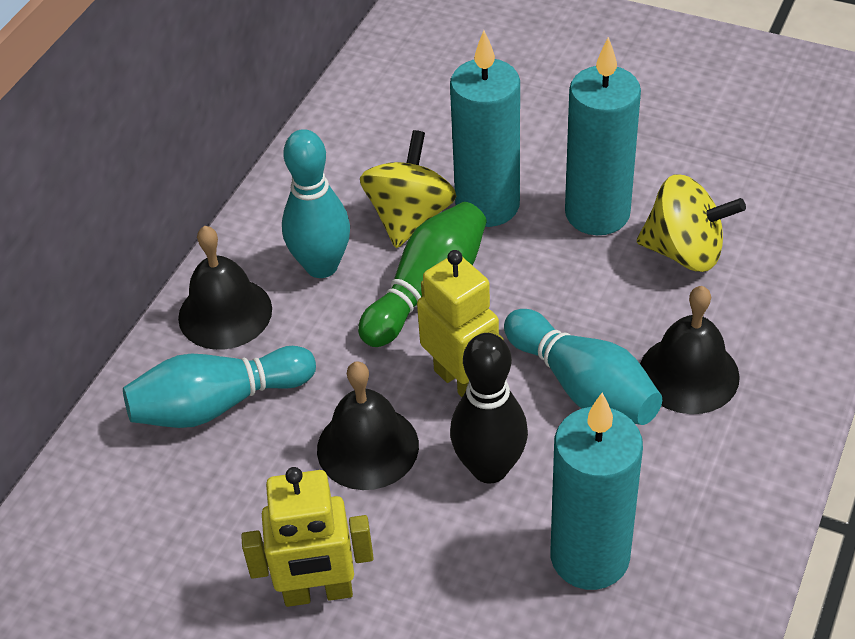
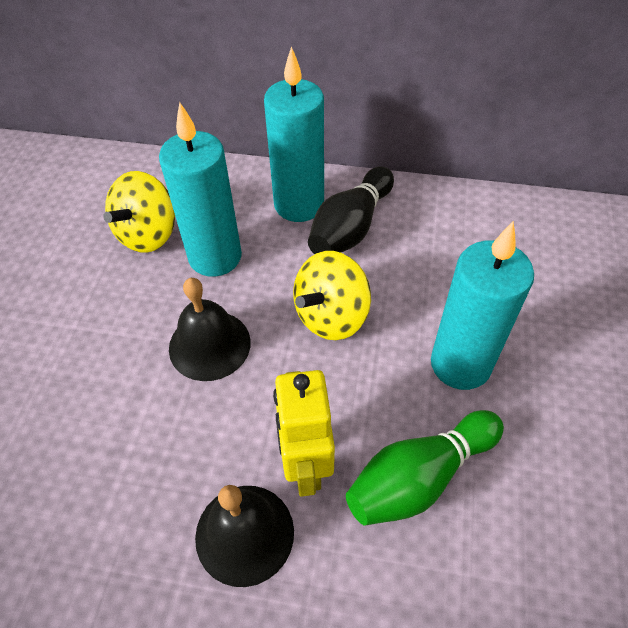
black bell: [178,226,272,350] [317,361,419,490] [640,286,740,414] = 3 -> [169,278,251,381] [195,485,294,587] = 2
turquoise bowling pin: [123,346,316,428] [282,129,350,278] [504,309,662,425] = 3 -> none = 0
yellow robot: [241,467,374,607] [417,250,504,397] = 2 -> [273,370,335,497] = 1

